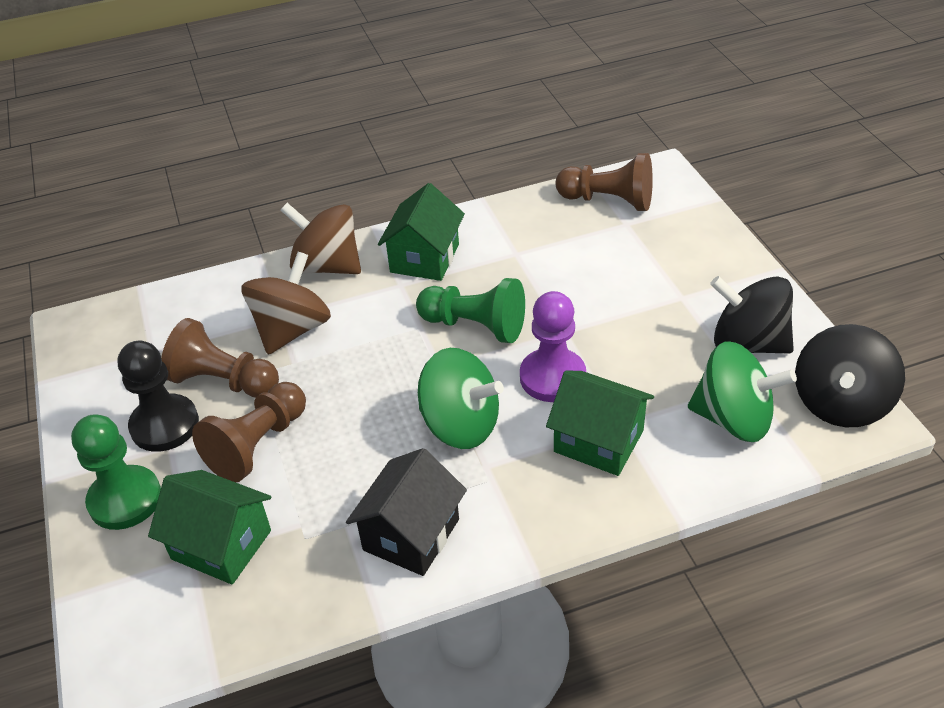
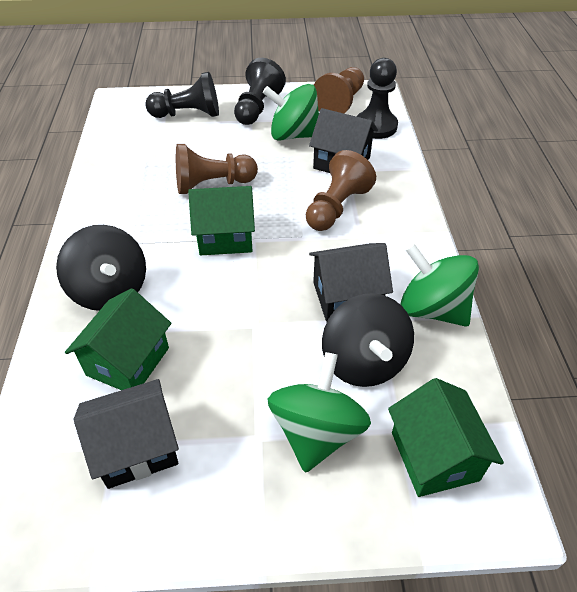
black house: [346,448,467,576] = 1 -> [74,379,179,489] [309,108,378,173] [309,243,393,322] = 3
black pawn: [118,341,199,452] = 1 -> [145,72,219,118] [234,58,286,125] [356,58,398,139] = 3
brown spinning top: [241,252,331,355] [280,203,361,274] = 2 -> none = 0
green pawn: [71,414,161,530] [416,278,525,343] = 2 -> none = 0
green spinning top: [418,348,504,449] [688,342,797,442] = 2 -> [263,84,319,141] [268,352,371,473] [401,244,479,327] = 3
purple pawn: [520,291,586,402] = 1 -> none = 0

